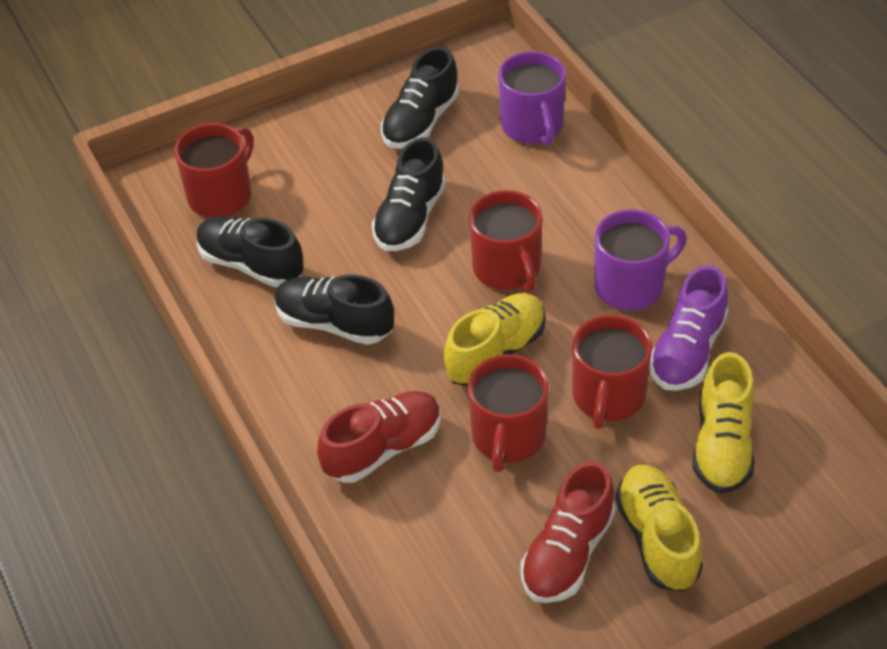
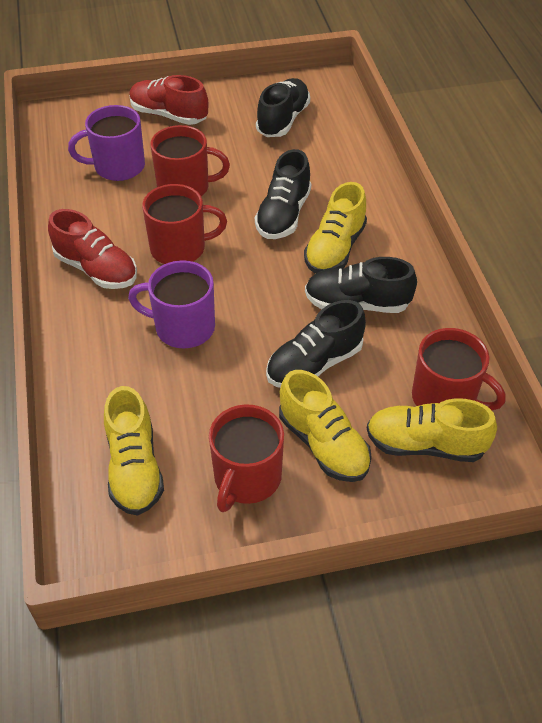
purple shoe: [650,265,728,391] = 1 -> none = 0
yellow shoe: [444,293,545,386] [615,465,703,592] [692,352,755,494] = 3 -> [104,386,164,516] [279,370,372,482] [304,182,367,274] [367,398,497,462] = 4

